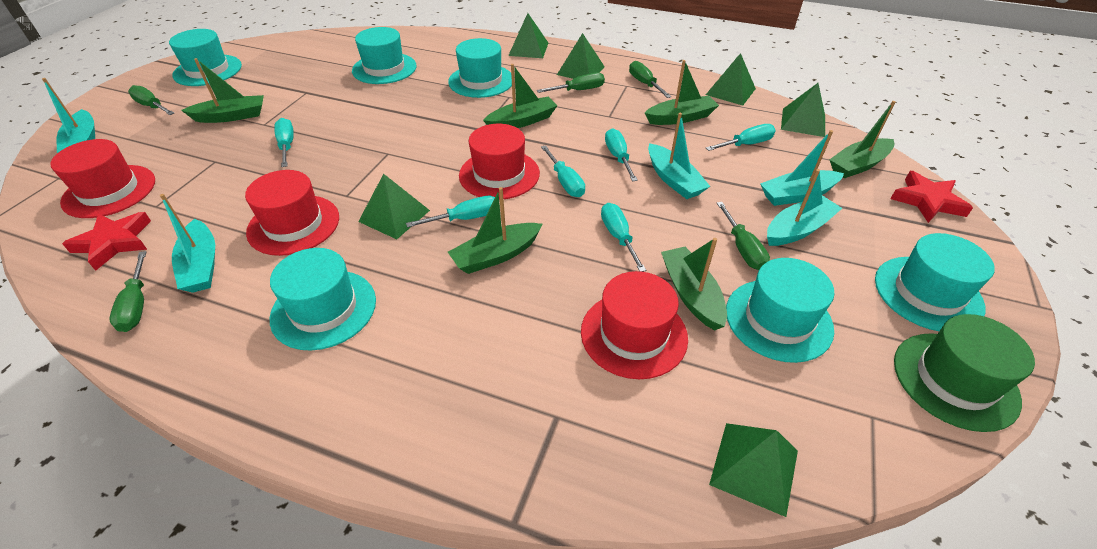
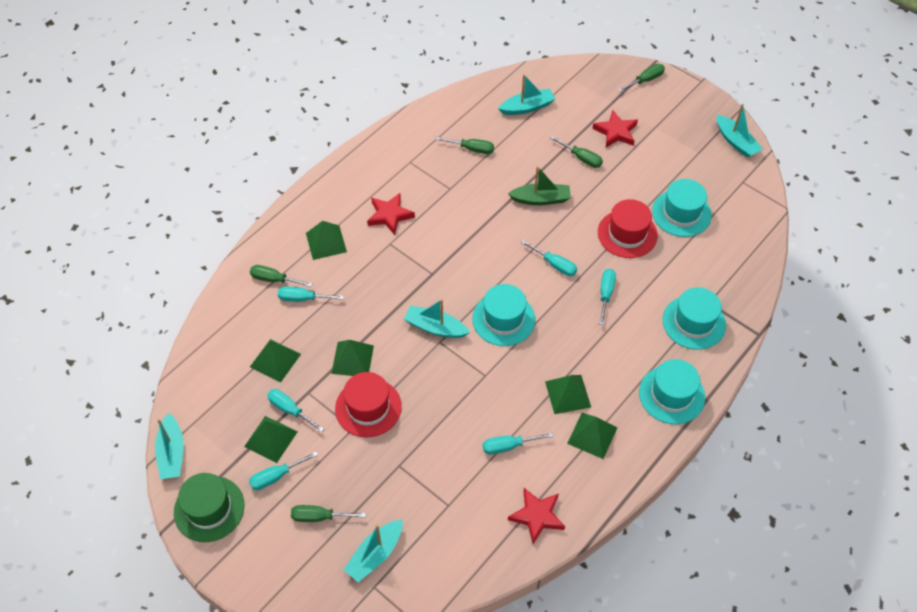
green boat: [181,58,264,123] [448,187,542,274] [483,64,558,128] [645,60,719,125] [661,238,727,331] [829,101,896,178] = 6 -> [508,166,571,205] = 1
red hat: [50,139,155,218] [245,170,339,256] [459,124,540,200] [581,271,688,379] = 4 -> [335,372,402,438] [598,199,658,258] = 2
red star: [62,212,151,271] [890,171,973,223] = 2 -> [367,193,415,235] [508,488,565,544] [592,110,638,148] = 3
turquoise hat: [169,29,242,86] [270,248,376,351] [352,27,417,84] [448,38,512,98] [726,258,834,363] [875,233,995,331] = 6 -> [472,284,535,346] [639,359,705,424] [652,179,712,237] [662,287,726,350] = 4

